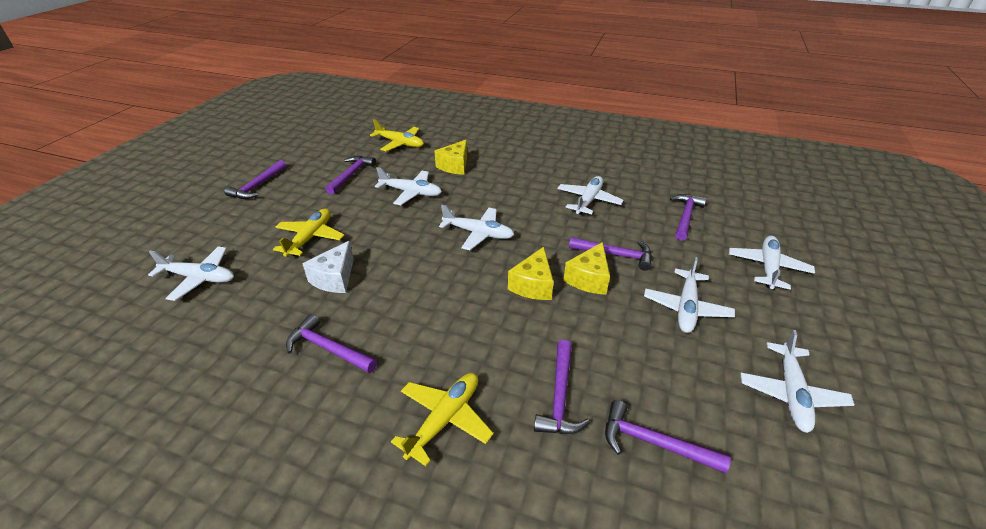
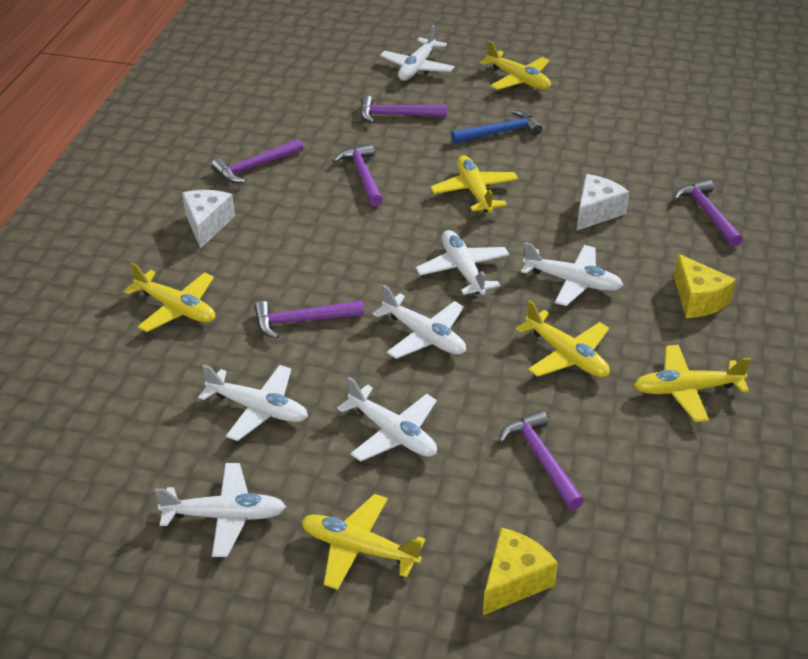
blue hammer: none = 0 -> [451,110,542,144] = 1
purple hammer: [224,160,286,199] [286,314,377,373] [326,156,376,194] [534,340,590,434] [569,237,652,271] [605,400,731,473] [670,194,707,241] = 7 -> [211,139,303,183] [254,300,364,339] [333,143,383,206] [360,95,447,123] [499,410,584,510] [674,179,743,247] = 6
white cheese: [302,241,354,293] = 1 -> [182,190,235,249] [577,174,629,230] = 2
yellow cheese: [434,140,467,175] [508,247,554,300] [563,242,610,295] = 3 -> [483,528,558,615] [674,254,736,318] = 2
yellow plane: [273,208,344,257] [370,119,424,151] [391,373,494,466] = 3 -> [124,263,215,332] [301,494,426,590] [430,155,518,212] [479,40,551,90] [516,300,610,377] [634,345,751,422] = 6

